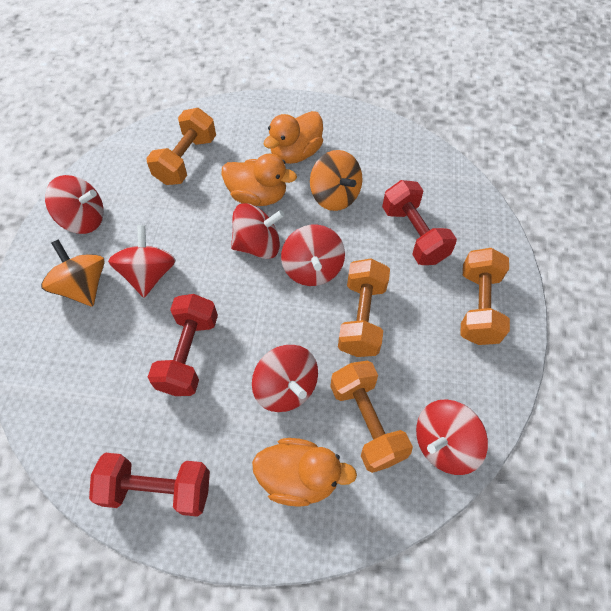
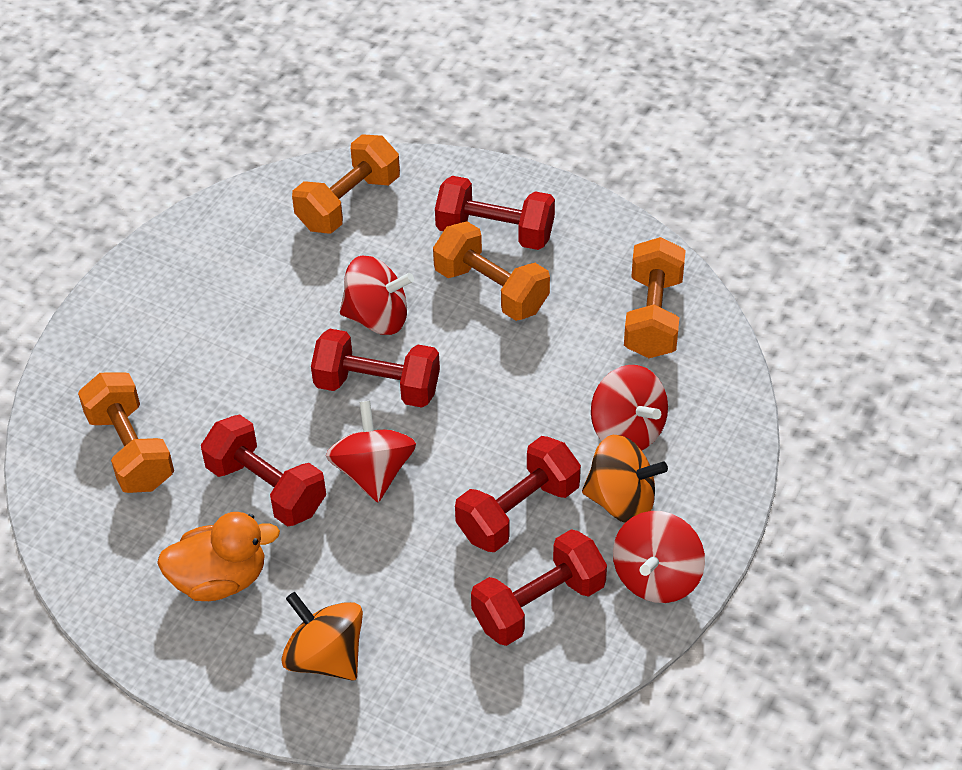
orange duck: [221,154,297,206] [252,438,357,507] [263,111,323,164] = 3 -> [157,512,280,601] = 1
red dumbbell: [89,453,210,517] [148,294,218,396] [382,180,457,265] = 3 -> [201,415,326,527] [311,329,440,408] [435,176,555,250] [455,436,581,552] [471,529,607,646] = 5
red spinning top: [45,175,104,234] [108,225,176,297] [231,203,285,259] [252,345,318,412] [281,225,345,286] [416,399,488,475] = 6 -> [326,401,416,502] [340,256,414,335] [591,365,668,451] [613,511,705,603] = 4

